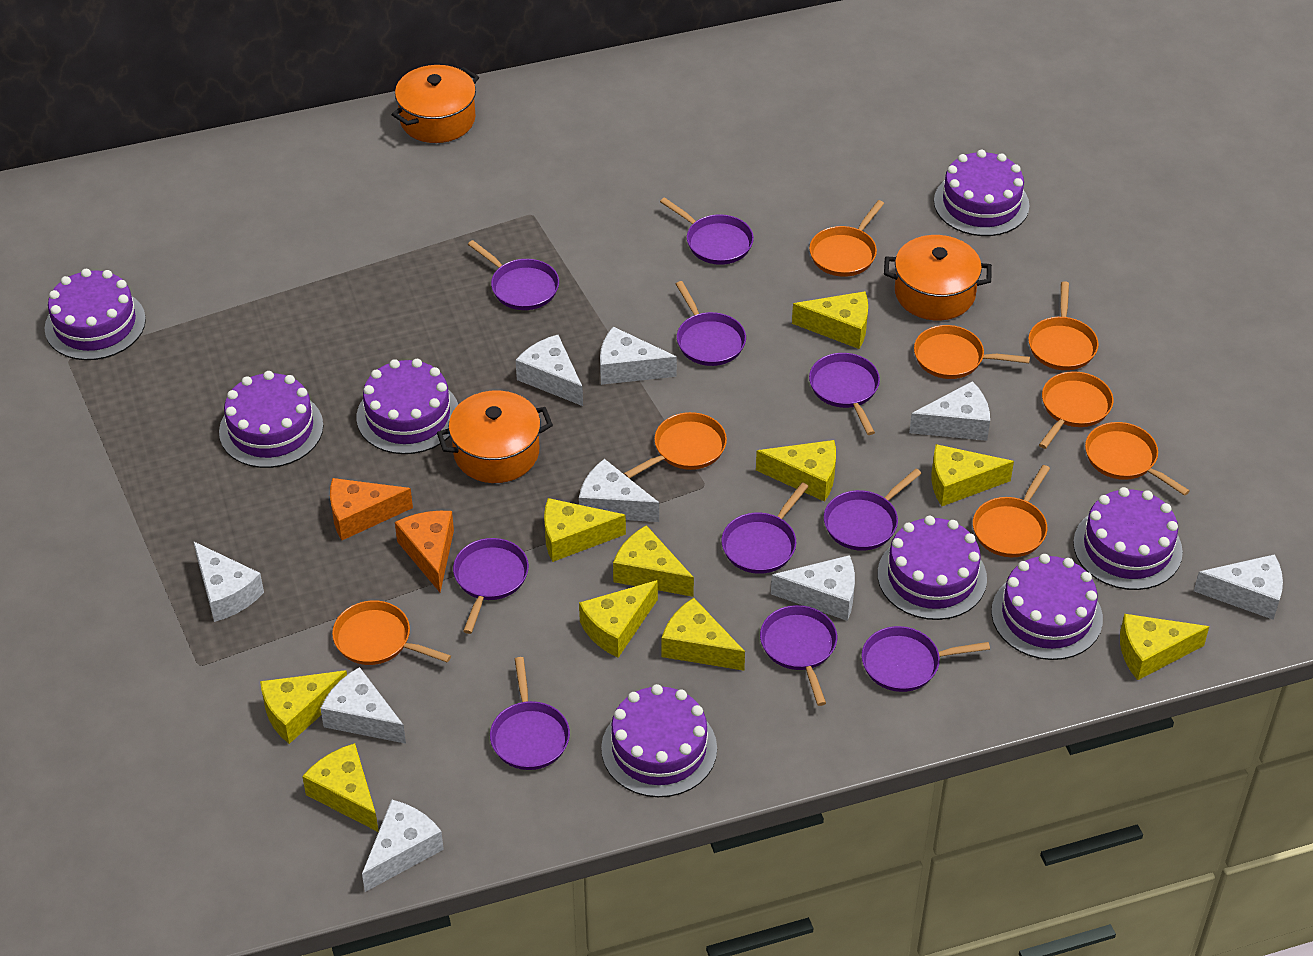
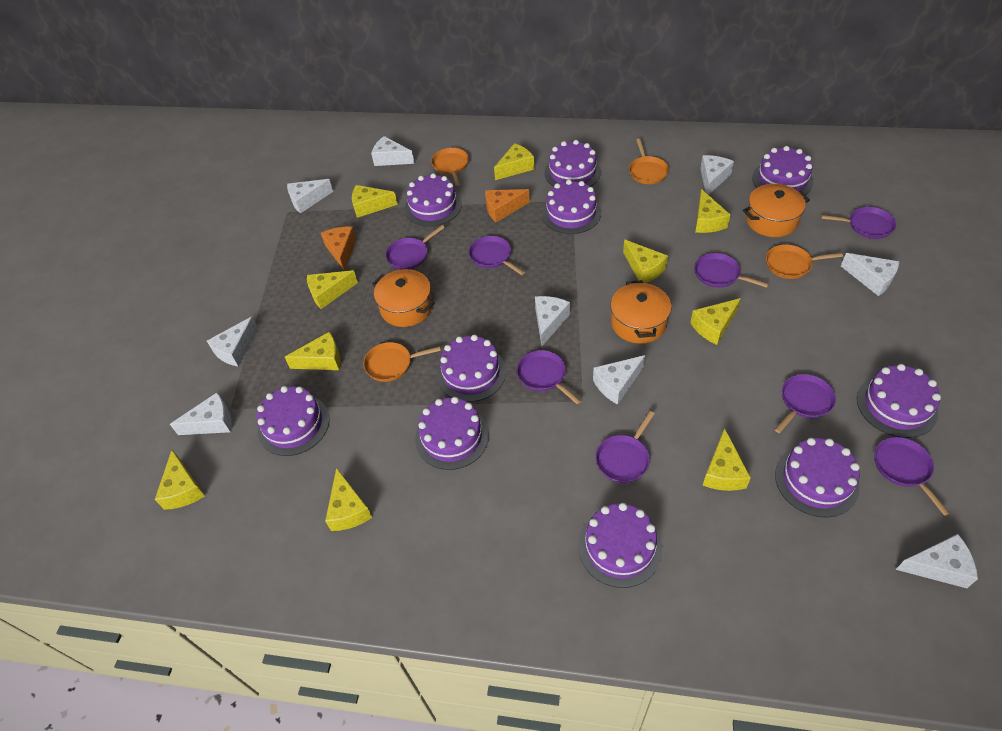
orange pan: [332,600,451,665] [624,412,727,478] [809,200,884,277] [914,325,1030,379] [973,465,1050,557] [1028,281,1099,370] [1039,371,1113,449] [1085,422,1190,496] = 8 -> [363,342,441,382] [431,148,469,186] [629,139,669,184] [766,244,843,279] = 4
purple cake: [45,269,146,360] [219,371,323,468] [357,359,458,454] [601,684,717,797] [878,516,987,620] [934,150,1029,236] [991,554,1103,660] [1073,487,1183,590] = 8 -> [257,386,330,456] [405,173,462,226] [415,397,489,470] [437,334,506,402] [542,180,601,234] [544,140,601,187] [578,503,662,588] [752,146,813,195] [775,438,860,517] [857,364,941,438] = 10
purple pan: [453,538,529,634] [468,240,559,310] [490,657,570,770] [660,197,754,265] [676,281,746,366] [721,482,809,574] [760,605,837,706] [809,353,880,435] [824,469,922,551] [861,626,990,692] = 10 -> [385,225,445,270] [469,236,525,275] [517,350,581,405] [596,411,654,483] [694,253,769,288] [775,374,836,433] [821,207,896,239] [874,437,950,516] = 8

